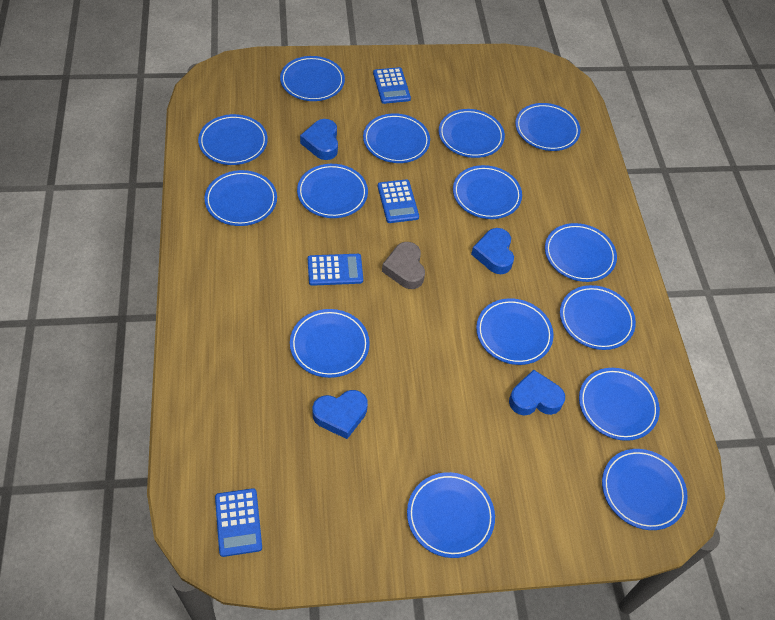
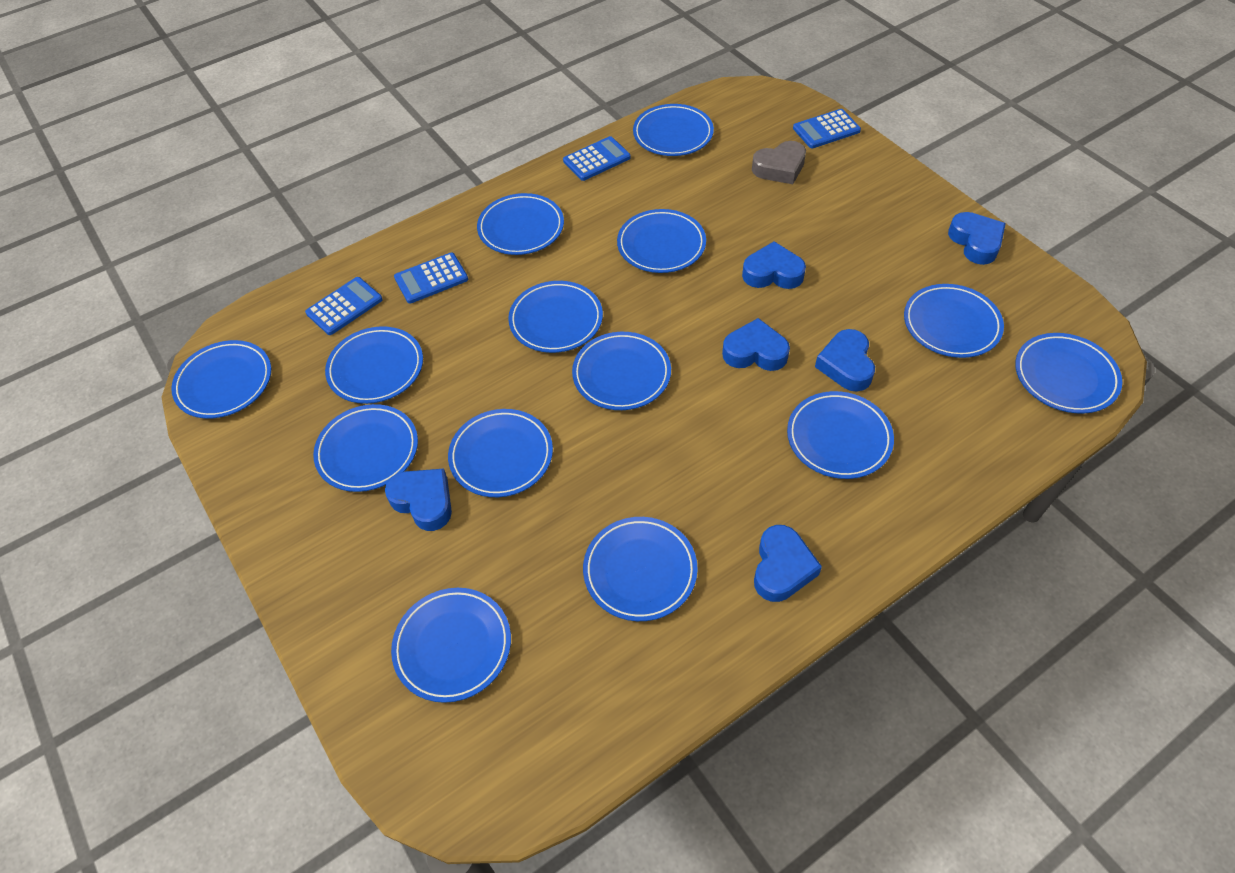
blue heart: [300,119,338,160] [313,390,368,439] [471,228,514,274] [509,370,565,416] = 4 -> [385,469,452,531] [722,318,790,371] [742,241,806,289] [754,525,822,602] [815,329,875,391] [948,212,1006,265] = 6
blue plate: [198,114,268,165] [204,170,277,226] [280,56,345,101] [290,309,370,378] [297,164,368,218] [363,113,430,163] [407,472,495,558] [439,109,505,158] [453,165,522,219] [476,298,554,365] [515,103,581,151] [545,223,617,282] [560,285,636,350] [579,368,660,441] [602,449,688,530] = 15 -> [171,340,271,419] [313,404,418,492] [325,326,423,404] [391,588,511,703] [448,409,553,497] [477,193,564,255] [508,281,603,353] [572,332,671,410] [583,517,698,621] [617,209,706,273] [633,104,714,156] [787,391,894,479] [904,284,1004,358] [1015,333,1122,414] = 14

